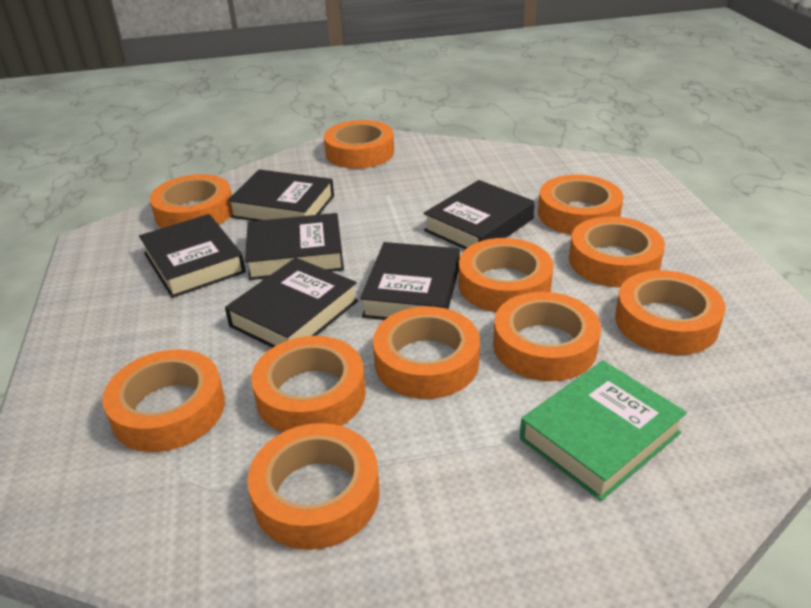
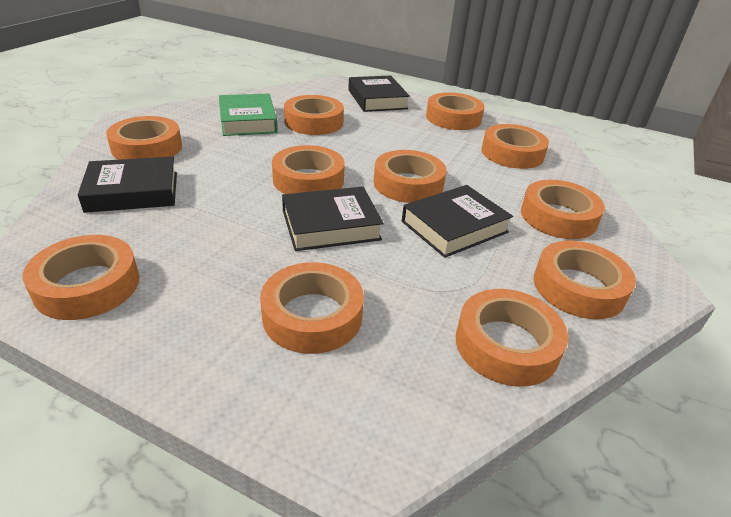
black book: [139,214,246,298] [225,258,358,348] [227,169,334,221] [245,213,344,280] [360,242,460,320] [424,180,535,250] = 6 -> [78,157,177,213] [282,187,384,251] [348,76,410,112] [402,185,513,258] = 4

